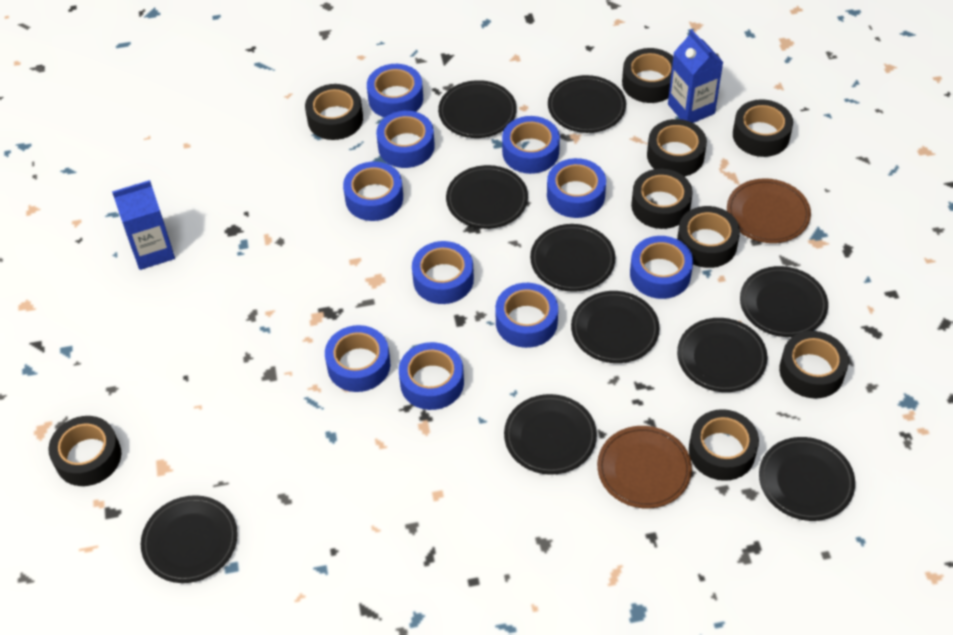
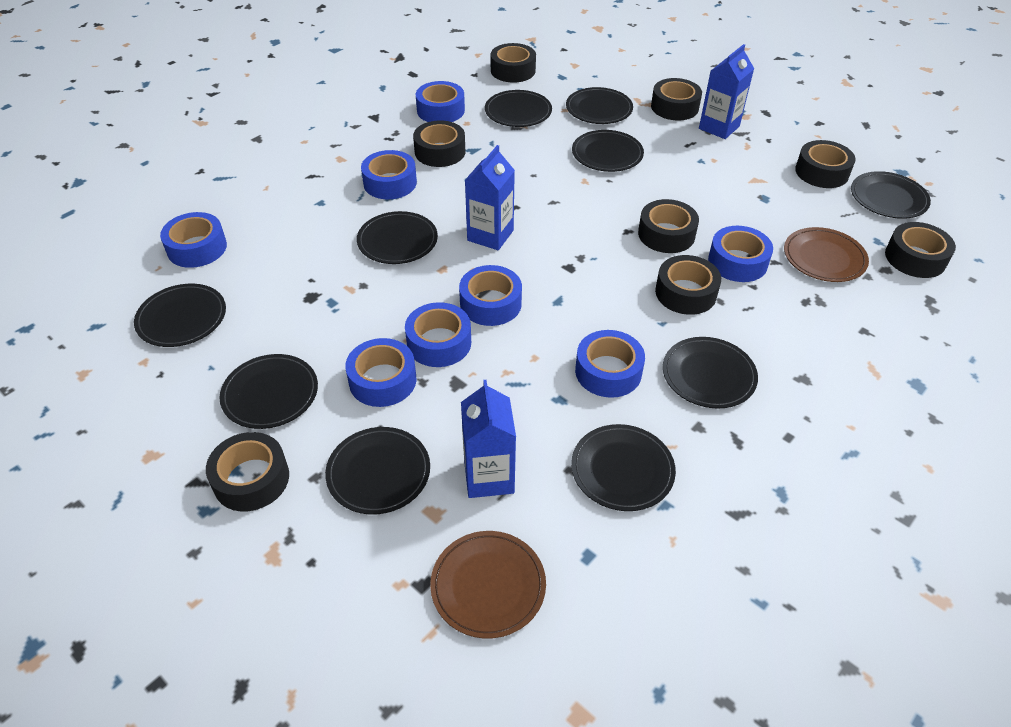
black tape: [48,416,121,486] [305,84,363,140] [622,48,673,103] [631,169,693,229] [647,119,707,177] [677,206,740,268] [689,409,759,481] [733,99,793,157] [779,331,849,398] = 9 -> [206,432,289,512] [413,120,465,167] [491,43,536,83] [638,199,699,253] [651,78,702,120] [655,255,721,315] [795,140,856,188] [885,222,956,278] = 8
blue carton: [112,180,175,270] [668,29,723,123] = 2 -> [461,380,516,498] [465,145,515,250] [699,44,754,139] = 3
blue tape: [325,325,390,392] [343,161,403,221] [367,64,423,118] [376,111,435,168] [399,342,464,410] [412,241,474,304] [495,283,558,348] [502,116,560,174] [547,158,606,218] [630,236,693,299] = 10 -> [160,212,227,268] [345,338,417,407] [361,150,417,199] [405,302,471,367] [416,81,465,122] [459,265,522,326] [575,330,645,398] [708,226,773,282] = 8

